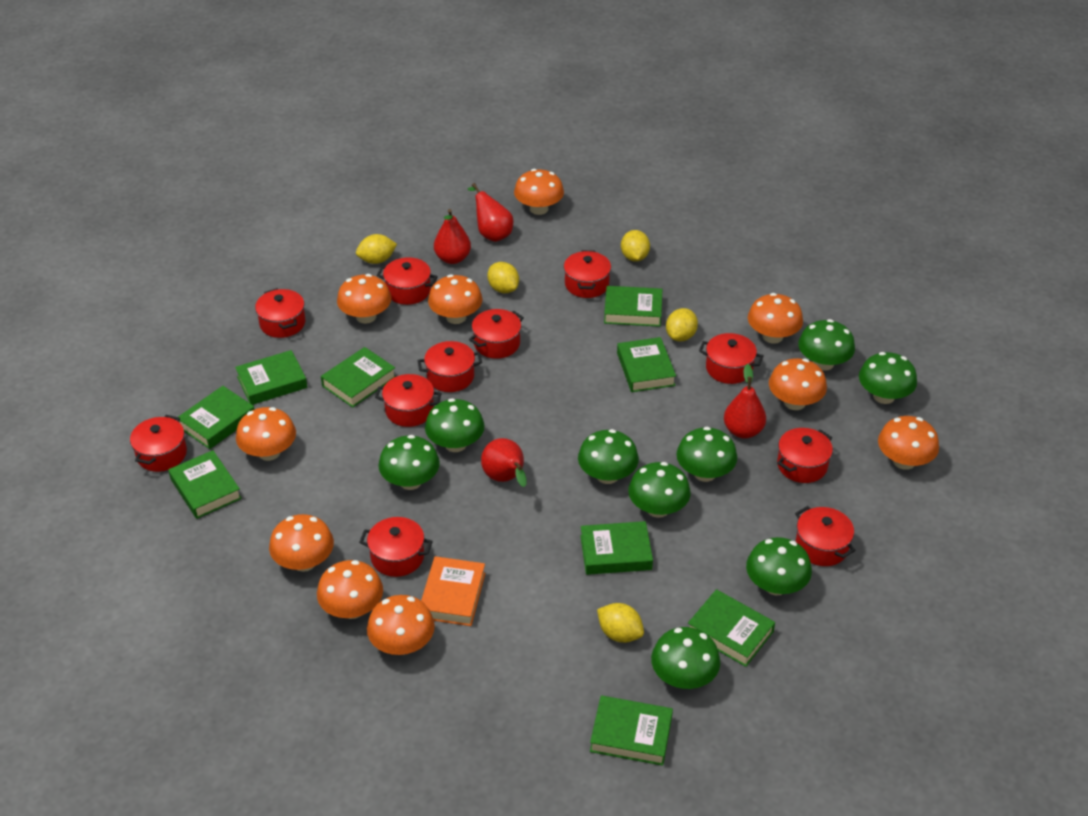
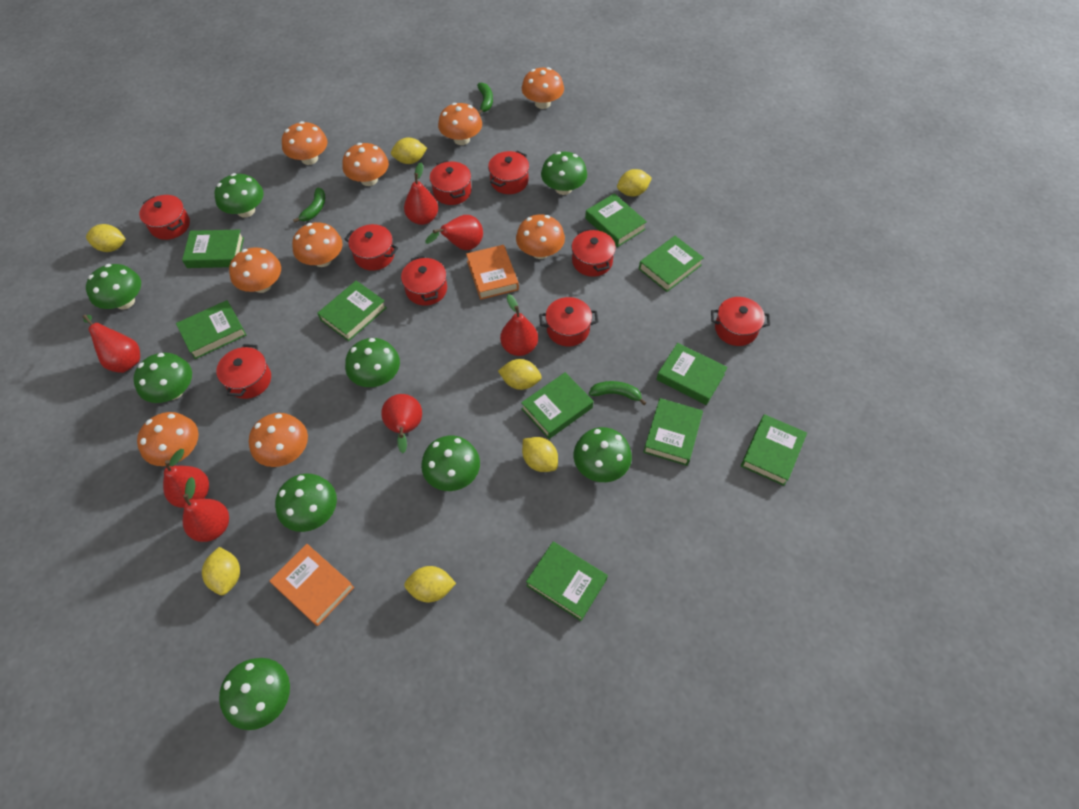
green banana: none = 0 -> [293,188,325,223] [477,82,493,114] [589,381,646,405] = 3
green book: [168,450,242,519] [178,386,255,449] [235,350,308,405] [321,347,396,408] [580,521,653,575] [590,696,673,766] [604,286,662,327] [617,337,676,392] [688,589,775,667] = 9 -> [176,300,246,359] [182,230,244,268] [317,281,387,341] [521,372,593,439] [526,542,608,621] [585,193,647,247] [639,236,704,292] [643,398,703,466] [656,343,728,405] [741,414,807,486] = 10
orange book: [421,556,486,626] = 1 -> [270,544,354,626] [466,245,519,300] = 2
orange mushroom: [236,407,296,461] [269,514,334,572] [317,560,383,619] [337,274,391,324] [367,595,435,655] [428,274,483,324] [514,169,564,215] [748,293,803,344] [769,358,827,410] [878,416,939,470] = 10 -> [137,412,199,466] [229,247,281,293] [249,413,308,467] [282,121,327,165] [292,222,343,267] [343,143,389,186] [438,103,482,145] [516,215,565,259] [522,67,564,109] = 9
red pear: [434,209,471,264] [468,183,513,242] [481,438,527,487] [724,364,766,438] = 4 -> [82,315,140,373] [163,449,209,508] [183,477,229,542] [381,394,422,453] [404,163,438,225] [425,215,483,250] [500,294,538,356] = 7
red pot: [130,415,187,472] [255,288,305,338] [359,517,433,577] [375,374,442,427] [377,257,438,305] [417,341,482,392] [469,309,524,359] [564,250,611,298] [699,333,763,384] [777,428,833,483] [795,506,856,566] = 11 -> [139,195,190,240] [216,344,271,399] [345,224,398,271] [401,255,447,306] [430,160,471,205] [488,151,529,194] [539,297,598,346] [571,228,616,277] [711,297,770,346] = 9
yellow lemon: [356,234,397,264] [487,262,519,293] [597,603,644,643] [621,230,650,262] [666,308,698,341] = 5 -> [86,224,126,252] [202,547,240,595] [391,137,427,164] [404,566,456,603] [498,359,542,390] [522,437,558,472] [617,169,652,196] = 7

